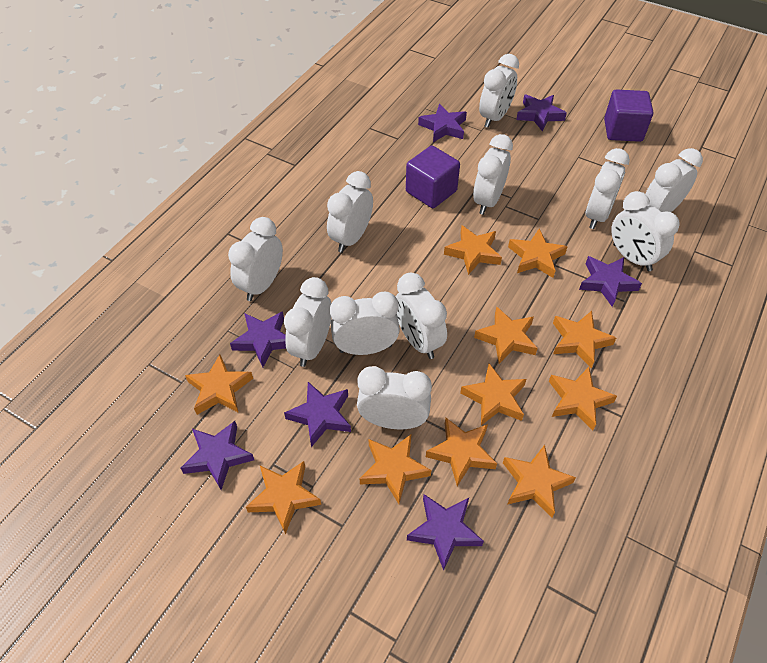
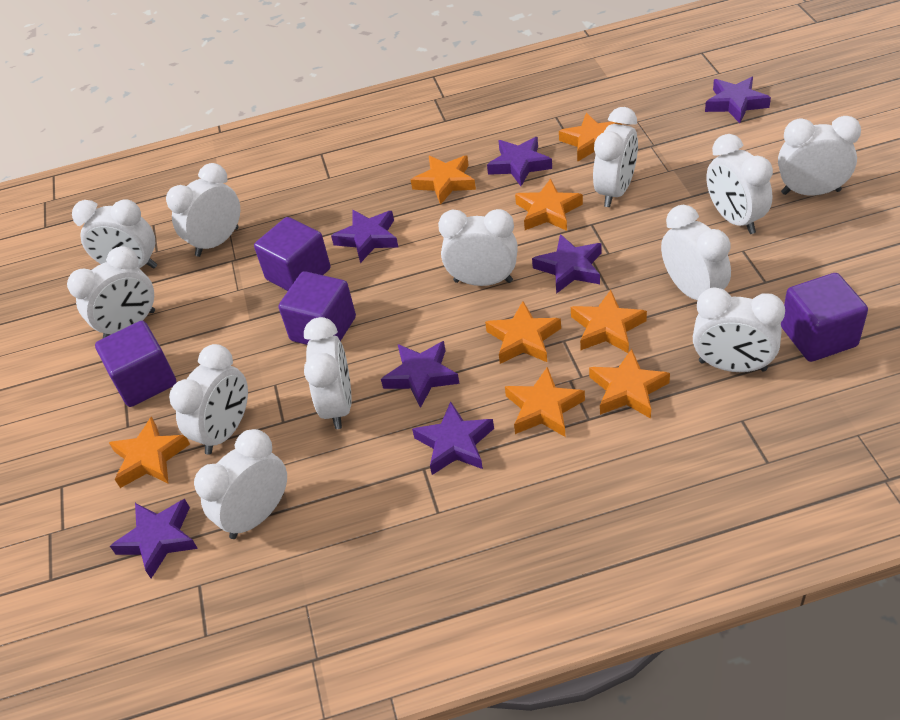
orange star: [185,354,253,415] [246,461,321,534] [360,435,431,504] [426,417,497,486] [444,225,502,275] [460,363,526,425] [474,306,538,364] [503,445,576,517] [508,228,567,278] [549,367,617,430] [553,311,616,368] = 11 -> [109,416,190,488] [411,155,476,205] [485,301,561,364] [505,367,585,437] [515,179,583,231] [559,113,622,162] [571,290,647,353] [589,349,670,419] = 8
purple cube: [406,145,460,208] [604,89,653,142] = 2 -> [95,321,177,407] [254,217,330,291] [279,271,356,345] [781,273,868,362] = 4
white clock: [228,217,283,301] [284,277,331,367] [327,171,373,253] [330,292,400,355] [357,366,432,429] [396,273,447,359] [473,134,513,215] [479,54,519,128] [586,148,630,229] [611,191,680,271] [645,148,703,212] = 11 -> [67,246,155,338] [72,199,157,269] [166,163,240,257] [169,344,248,455] [194,429,287,539] [304,317,352,429] [438,209,518,286] [593,107,638,207] [661,205,731,300] [693,287,785,372] [706,134,773,234] [778,116,861,196] = 12

